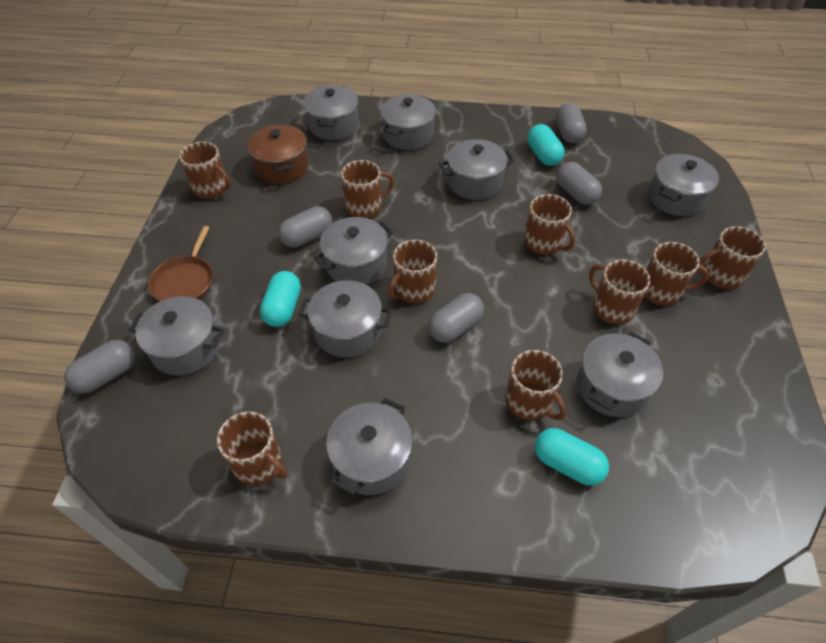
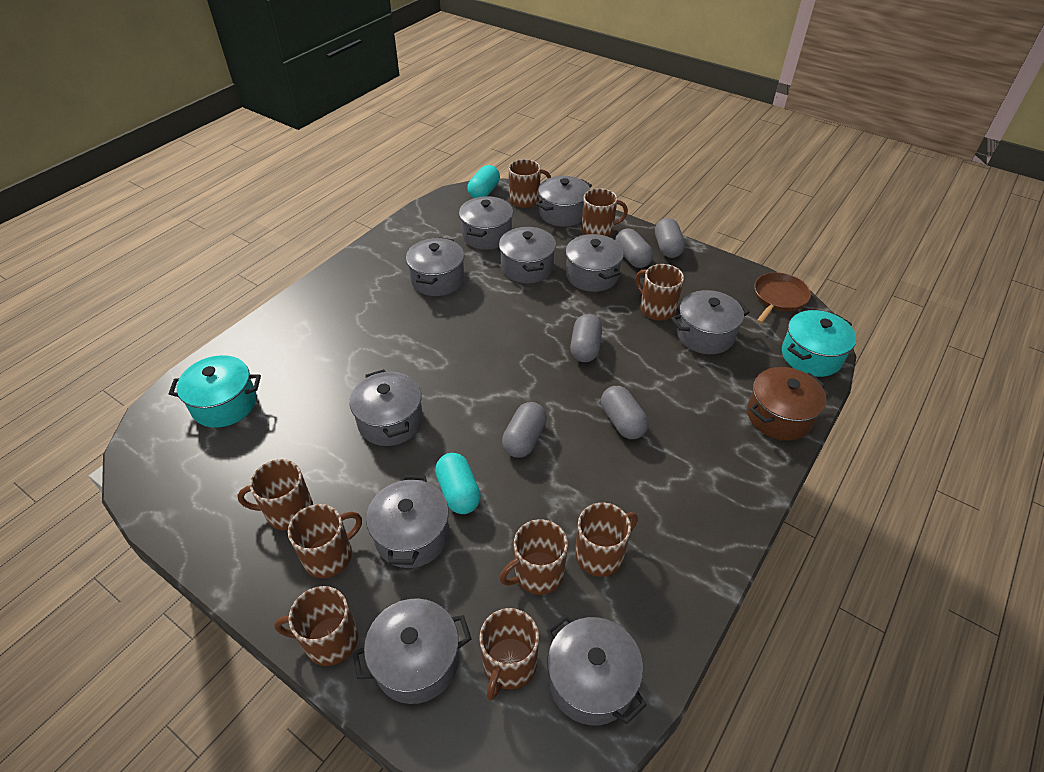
grey pot: [129,296,224,376] [298,280,392,358] [303,85,359,140] [314,217,394,285] [326,398,413,495] [380,94,436,150] [439,139,515,200] [577,332,663,417] [648,154,719,216] = 9 -> [350,369,423,446] [352,599,471,704] [366,475,449,568] [406,237,464,296] [459,196,513,250] [499,226,556,283] [535,176,592,227] [546,614,647,725] [566,234,624,292] [671,290,750,354] = 10
turquoise capsule: [260,271,301,327] [528,124,564,166] [535,428,609,485] = 3 -> [435,453,481,514] [468,165,500,198] = 2
turquoise pot: none = 0 -> [169,355,261,428] [782,310,856,377] = 2

